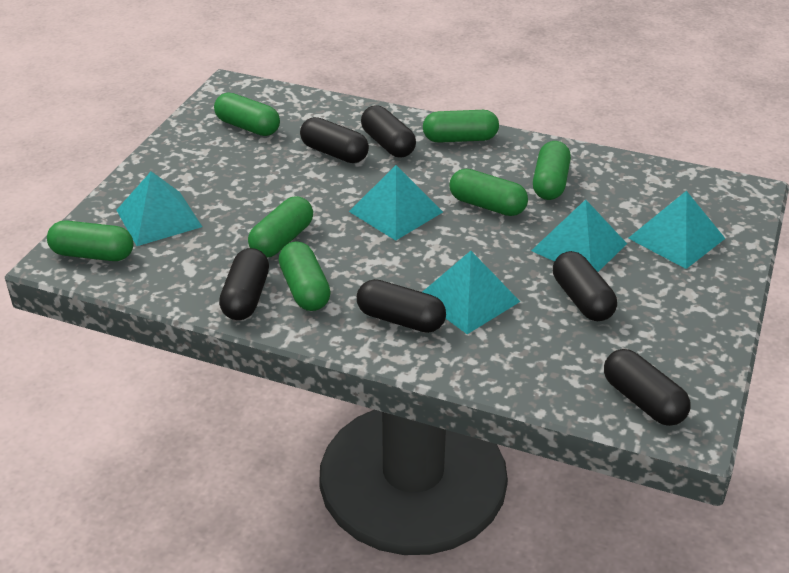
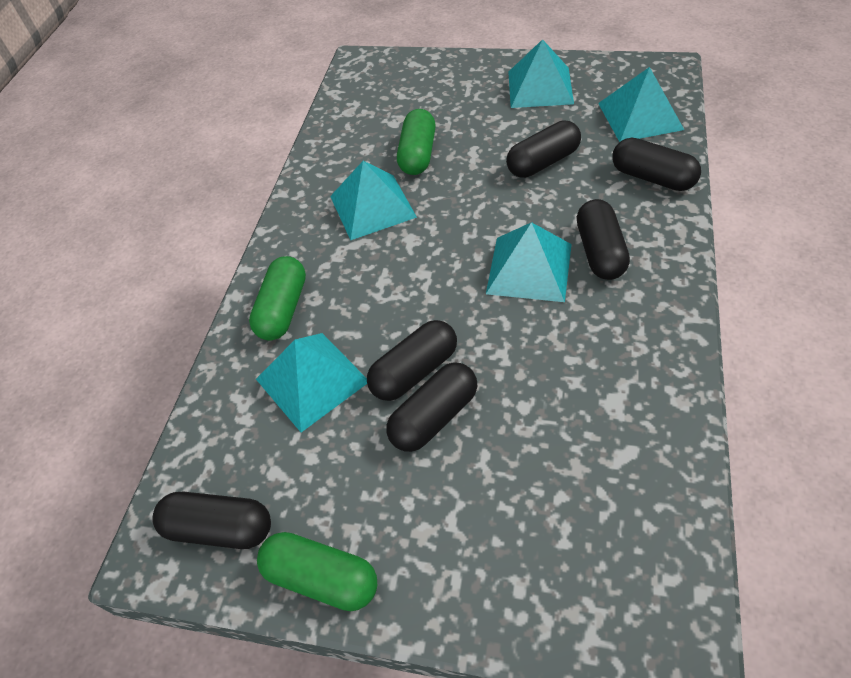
green capsule: [47,220,133,261] [214,93,280,136] [248,196,313,257] [279,241,331,311] [423,110,499,143] [450,169,528,216] [533,141,571,200] = 7 -> [249,256,306,341] [257,532,377,611] [397,109,435,175] = 3

